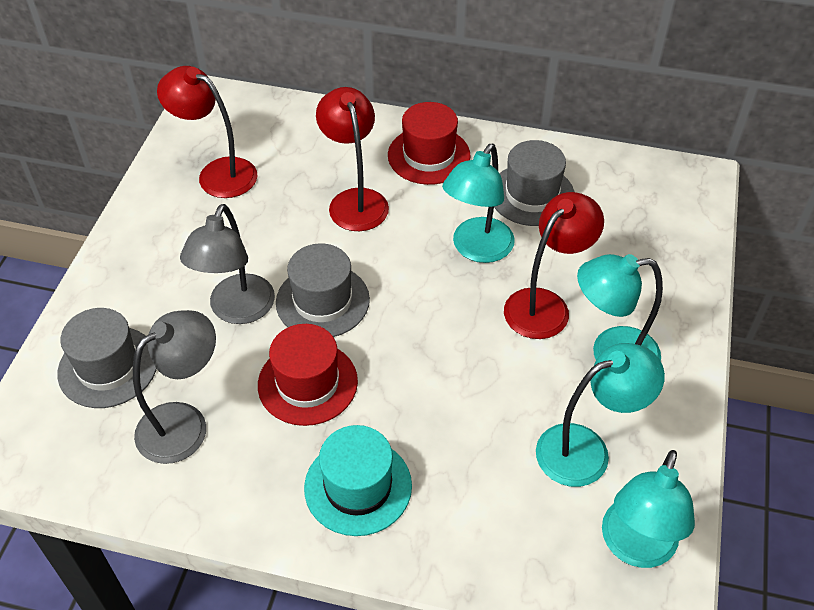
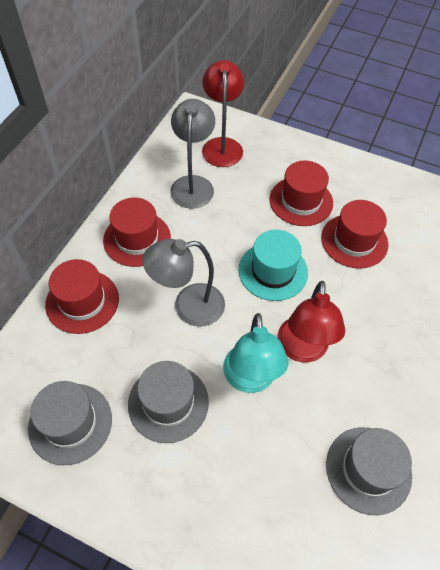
red hat: [258,324,358,426] [388,102,471,185] = 2 -> [45,259,119,334] [103,197,171,267] [270,160,333,226] [321,200,388,269] = 4
red lamp: [157,66,257,198] [316,87,389,231] [504,192,604,339] = 3 -> [202,60,244,167] [277,281,345,362] = 2
turquoise lamp: [442,144,515,263] [536,343,665,487] [577,254,663,361] [602,450,695,568] = 4 -> [223,313,288,393] = 1

